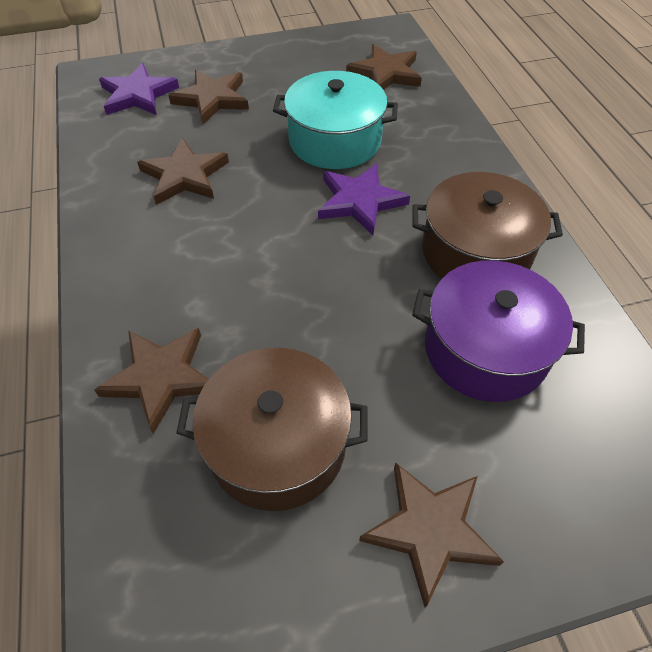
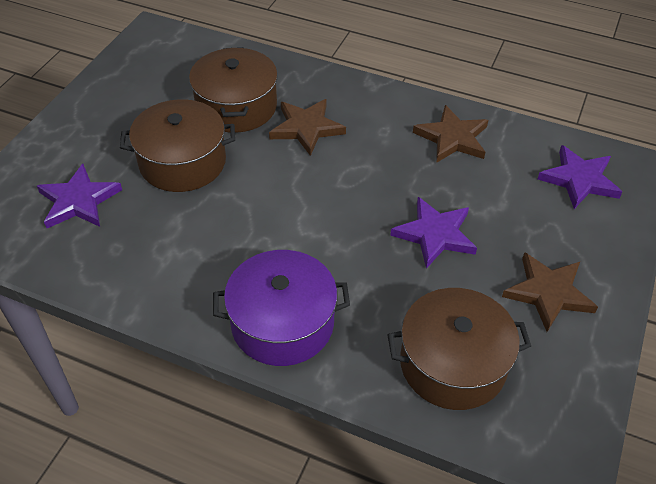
brown pot: [176,347,368,511] [412,172,563,279] = 2 -> [120,99,235,192] [189,47,278,133] [387,288,531,410] = 3
brown star: [95,328,209,434] [137,138,229,205] [168,70,249,124] [346,44,422,90] [359,462,504,608] = 5 -> [269,99,346,156] [413,105,488,163] [502,252,598,332] = 3
purple star: [99,63,179,115] [318,163,410,235] = 2 -> [37,164,122,228] [390,197,477,269] [538,145,622,209] = 3
turquoise pot: [273,71,398,169] = 1 -> none = 0

